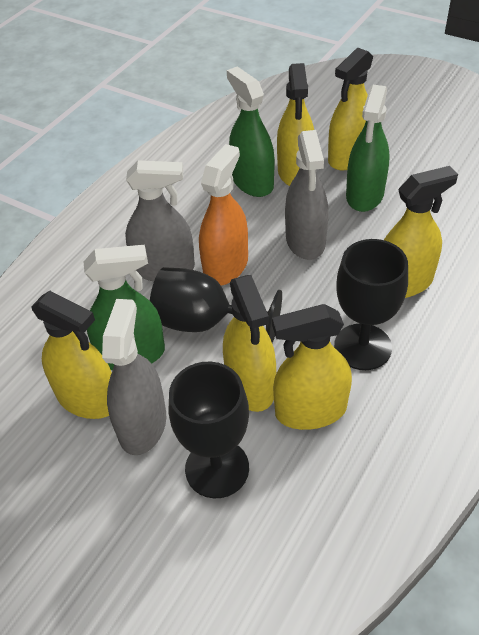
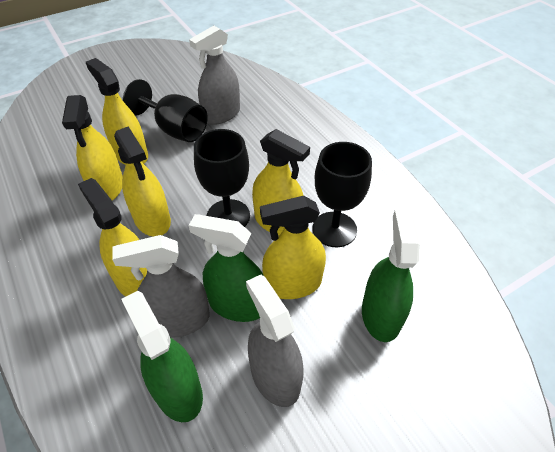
orange spray bottle: [199,144,248,286] = 1 -> none = 0

